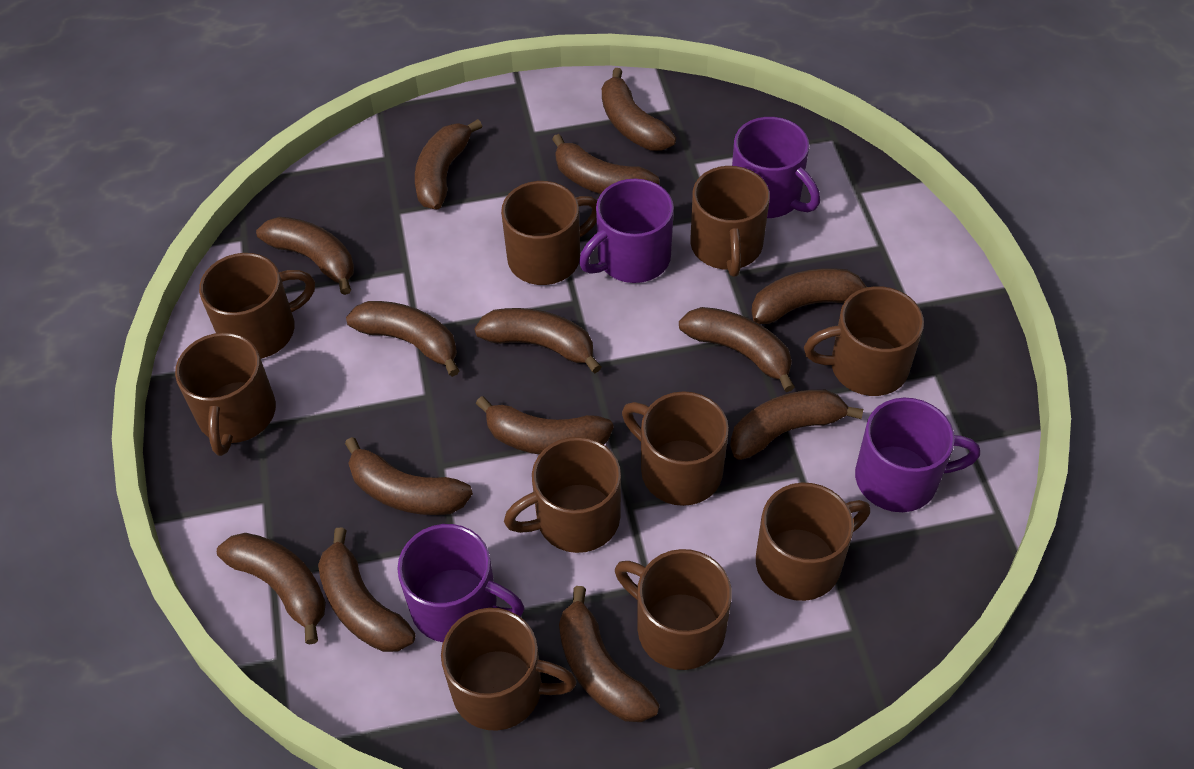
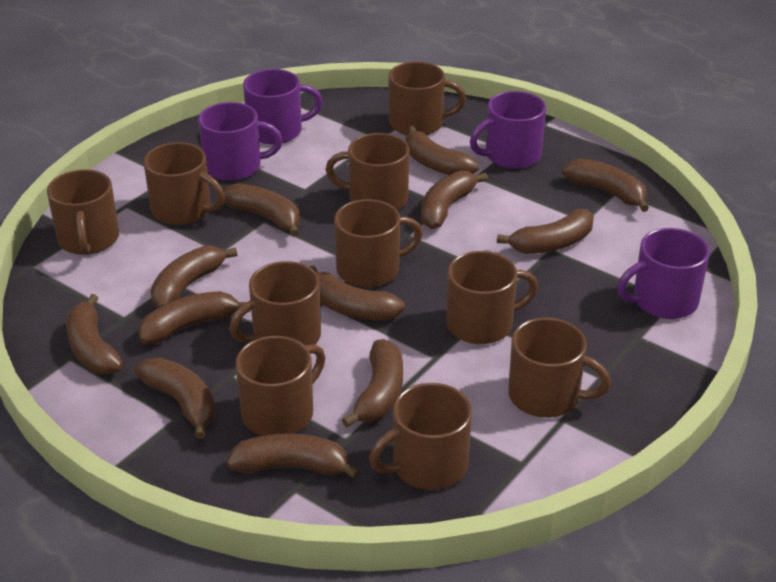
brown banana: [217,533,326,645] [256,217,354,295] [318,528,415,652] [345,437,473,515] [346,301,459,377] [415,119,483,210] [474,308,602,373] [476,396,614,455] [552,134,660,194] [559,586,660,722] [602,68,676,150] [679,307,795,392] [730,390,863,460] [751,268,867,324] = 14 -> [66,294,123,374] [135,358,216,439] [138,291,251,344] [150,245,238,308] [223,183,300,237] [227,433,360,479] [309,265,405,321] [342,339,403,427] [405,126,479,175] [421,171,488,229] [497,209,594,254] [562,159,649,212] = 12

